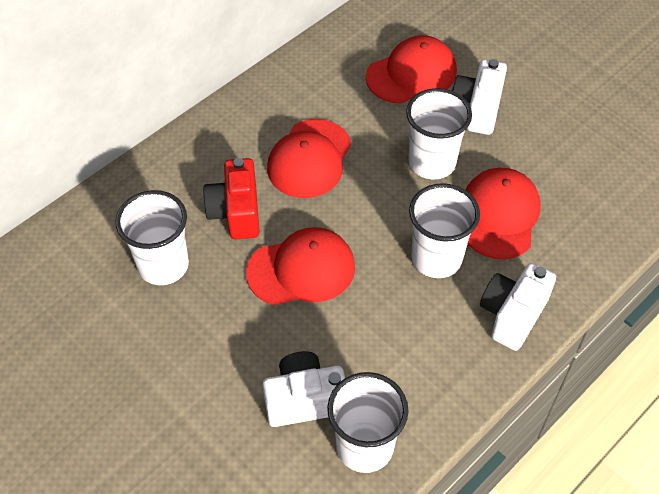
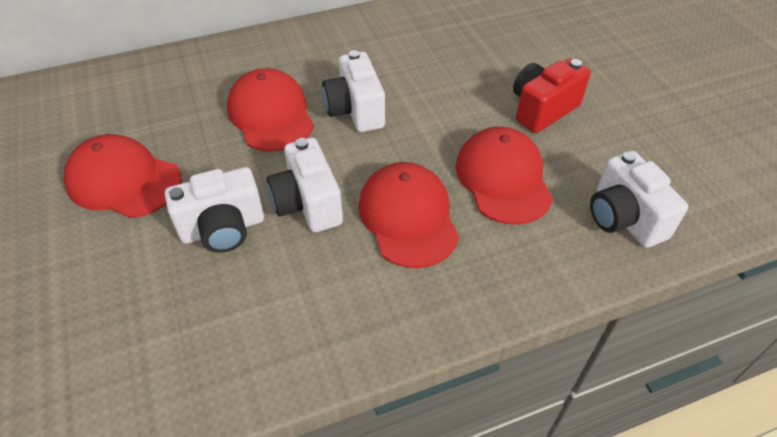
white camera: [263,351,345,427] [451,59,507,135] [480,263,556,351] = 3 -> [165,167,264,253] [267,138,343,232] [322,50,385,132] [590,151,688,248] = 4
white cup: [115,190,189,285] [327,372,408,473] [406,88,472,179] [409,183,480,278] = 4 -> none = 0

